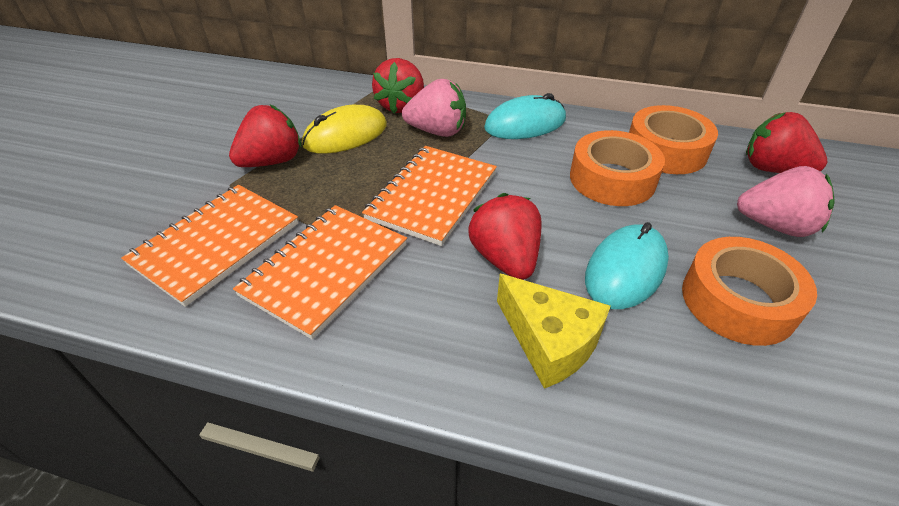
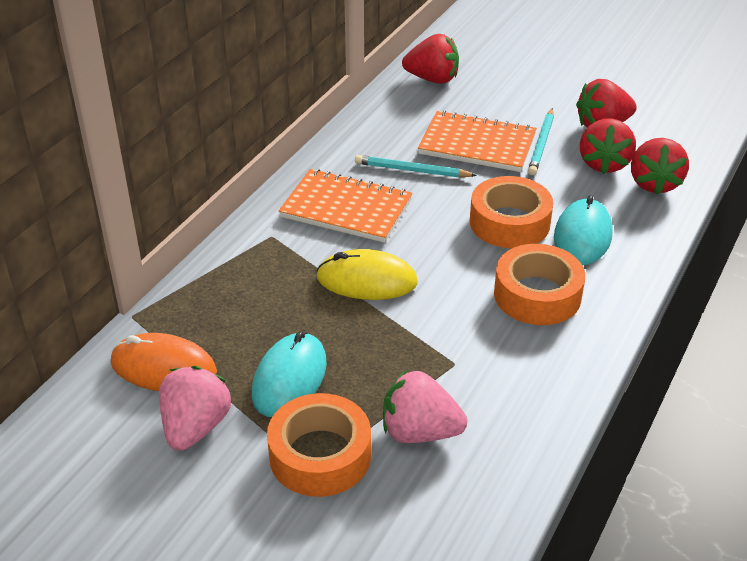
orange mouse: none = 0 -> [111,333,217,391] = 1
orange notebook: [121,185,298,307] [233,205,407,339] [362,146,497,246] = 3 -> [279,169,413,243] [418,110,537,172] = 2
turquoise pencil: none = 0 -> [355,155,477,178] [528,108,554,175] = 2
yellow cheese: [497,274,611,389] = 1 -> none = 0

